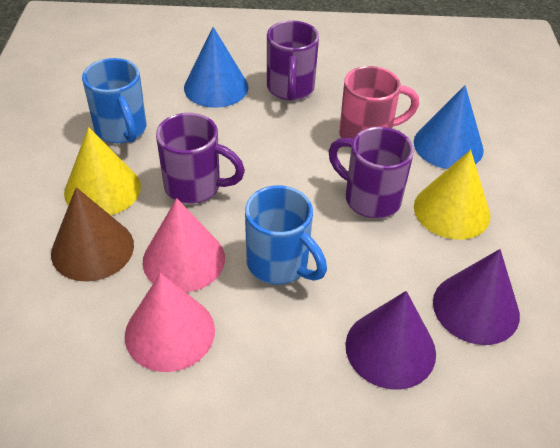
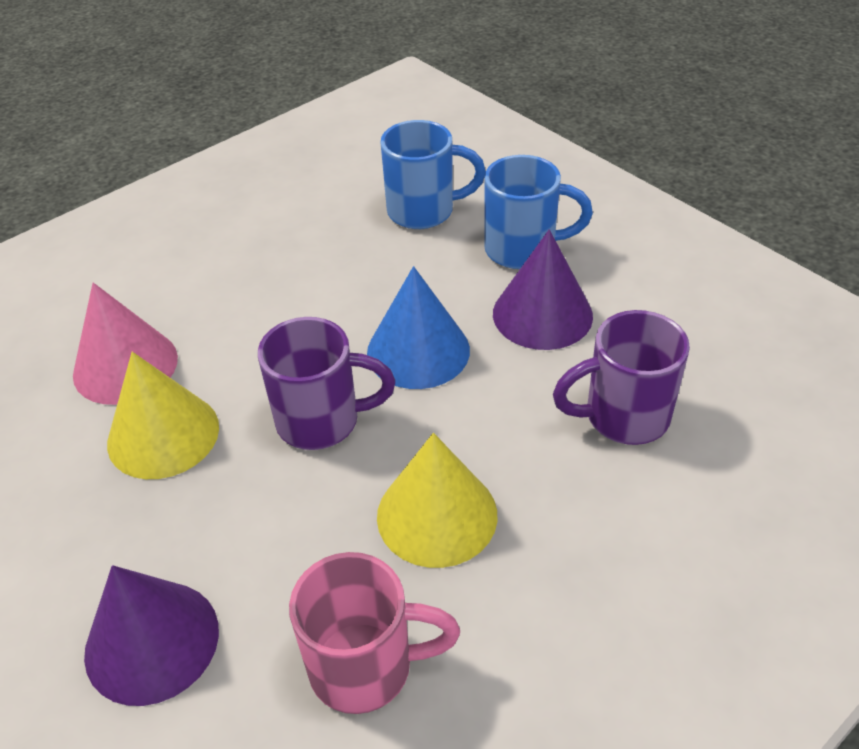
blue cone: [184,27,249,108] [414,85,484,169] = 2 -> [367,266,470,389] = 1
brown cone: [51,187,134,281] = 1 -> none = 0
pink cone: [125,273,215,372] [143,198,225,292] = 2 -> [73,283,178,405] = 1
purple mug: [156,113,245,204] [267,20,319,100] [329,127,414,219] = 3 -> [258,317,395,450] [553,310,690,445] = 2

